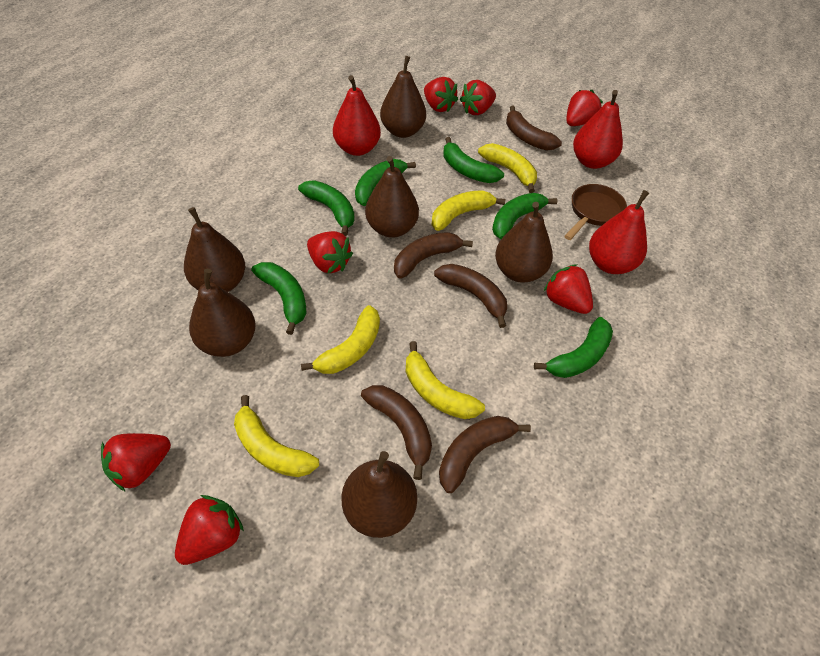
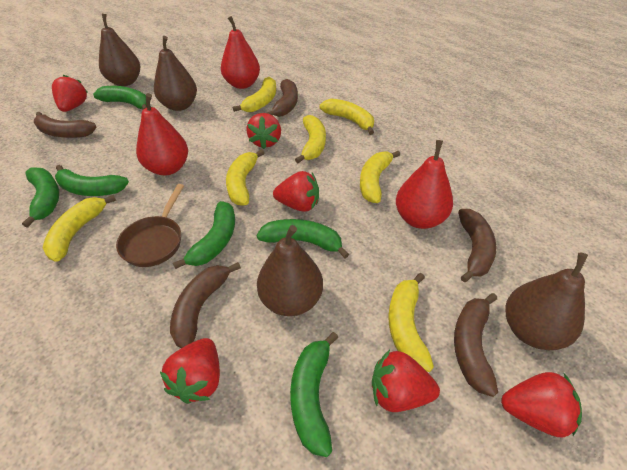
brown pear: [184,207,245,292] [189,269,256,357] [342,451,417,538] [365,156,419,238] [380,56,426,138] [495,202,553,283] = 6 -> [99,14,140,86] [154,36,197,111] [257,225,323,316] [506,253,588,350] = 4
red strawberry: [101,433,171,492] [175,495,244,565] [307,231,353,274] [424,77,458,112] [460,80,496,115] [544,264,593,314] [566,90,603,126] = 7 -> [52,75,87,112] [160,338,220,404] [246,113,281,149] [273,171,319,212] [372,350,440,412] [501,372,582,437] = 6
yellow banana: [234,395,319,477] [301,305,380,374] [406,341,485,419] [431,190,506,231] [478,143,537,193] = 5 -> [43,195,116,262] [226,149,265,206] [233,77,276,112] [295,115,326,163] [319,99,374,135] [360,151,400,203] [388,273,434,372] = 7

